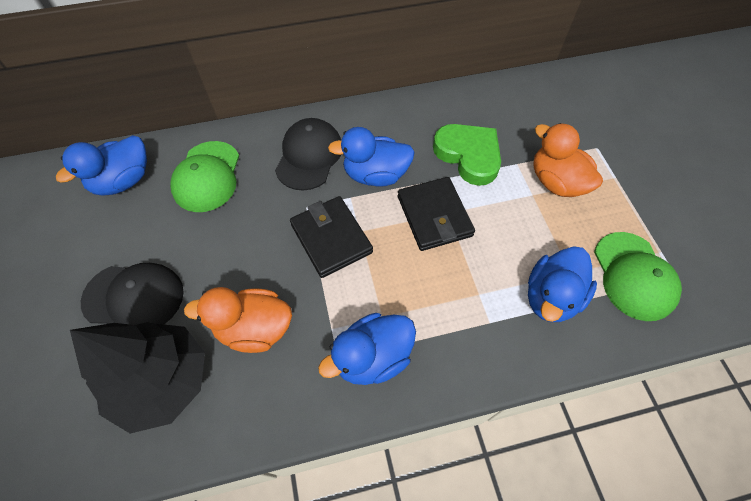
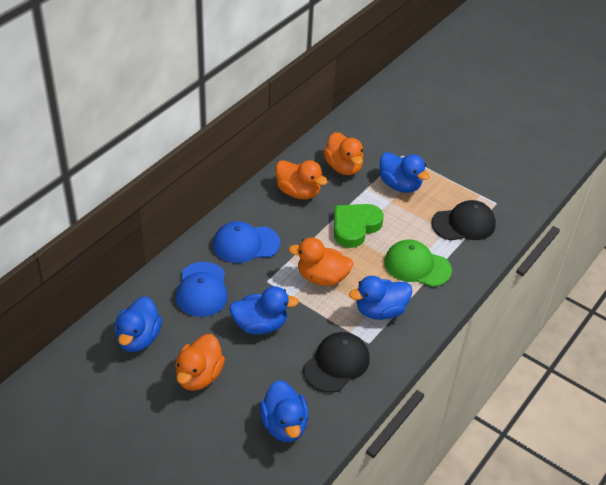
black tree: [70,322,205,434] = 1 -> none = 0
black wallet: [290,196,373,278] [398,177,475,251] = 2 -> none = 0
blue cap: none = 0 -> [176,262,228,317] [213,221,280,263] = 2
blue duck: [56,135,147,196] [318,313,416,385] [328,127,415,187] [528,246,597,322] = 4 -> [115,296,162,352] [229,286,299,335] [259,380,309,442] [349,276,412,320] [380,152,430,193] = 5
green cap: [170,141,239,212] [594,232,682,321] = 2 -> [384,240,452,287] = 1
orange duck: [184,287,292,353] [533,123,603,197] = 2 -> [175,334,225,391] [275,160,328,200] [289,237,354,286] [324,132,363,175] = 4

